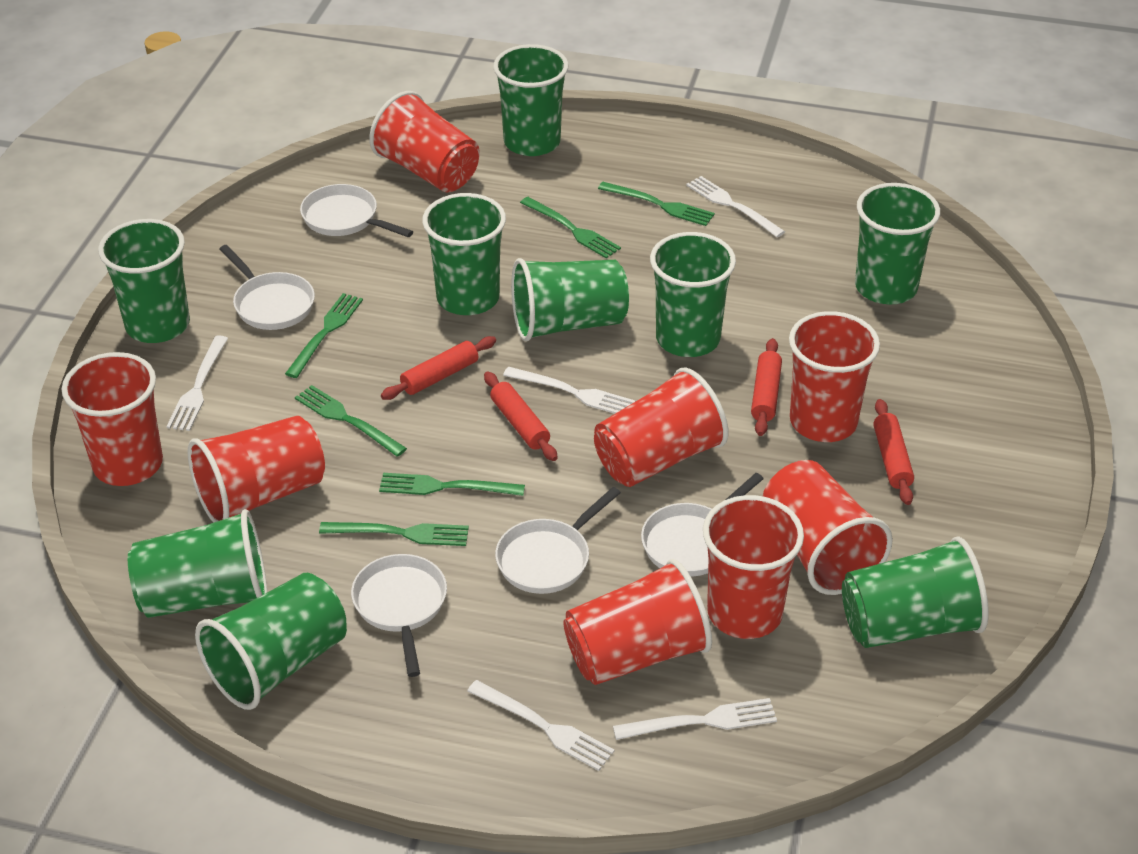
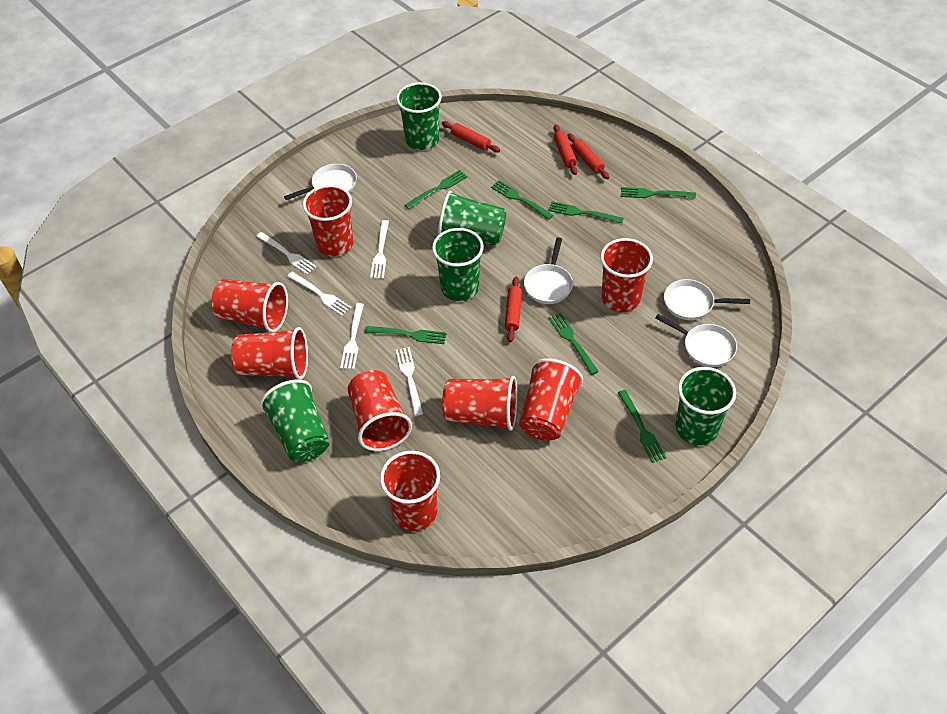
green cup: [98,219,190,343] [128,509,267,618] [195,573,347,710] [422,193,506,315] [493,44,569,156] [511,258,629,341] [650,232,736,357] [842,537,989,648] [855,183,940,304] = 9 -> [260,379,330,462] [396,82,442,150] [432,228,484,301] [438,191,506,245] [675,367,736,445] = 5
green fork: [285,293,363,378] [295,385,407,457] [319,522,469,546] [379,473,525,496] [520,197,621,258] [598,182,715,226] = 6 -> [365,326,446,344] [405,170,467,209] [491,180,553,220] [548,201,624,223] [549,313,599,375] [618,390,666,463] [621,187,696,198] = 7
white pan: [219,245,315,330] [300,184,413,237] [351,554,447,677] [495,487,621,594] [641,473,764,577] = 5 -> [284,164,357,200] [524,237,573,304] [655,314,737,367] [664,279,750,320] = 4

